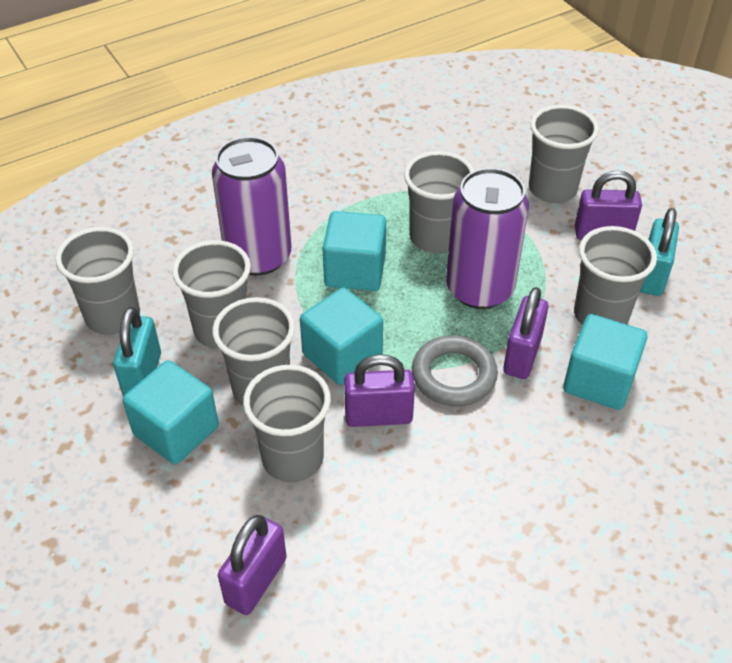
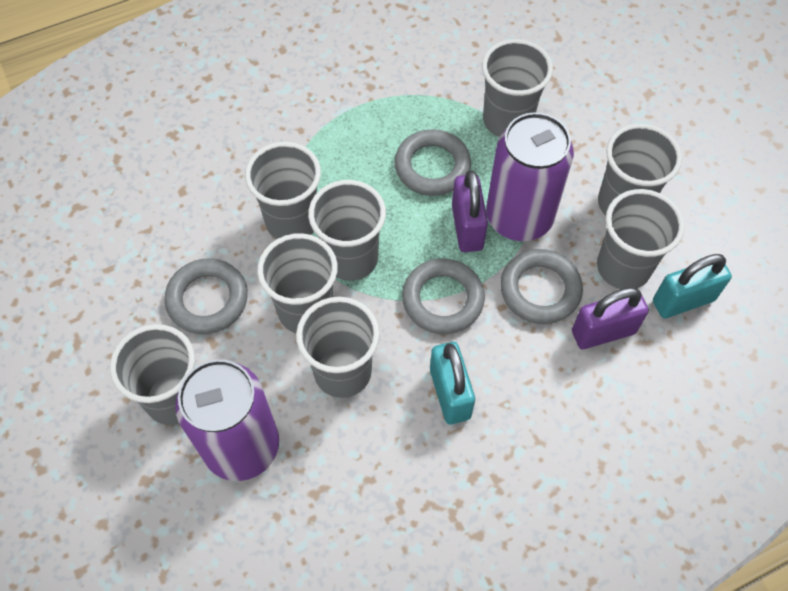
grey cup: [55,227,140,335] [172,240,251,349] [212,297,295,406] [243,365,331,482] [404,151,474,253] [529,105,599,203] [574,226,657,325] = 7 -> [110,324,195,425] [245,142,321,239] [257,233,338,333] [296,297,380,398] [308,180,386,281] [482,39,553,137] [597,189,684,289] [598,124,682,216] = 8
grey ring: [412,335,498,406] = 1 -> [165,258,248,334] [394,129,471,196] [402,258,485,334] [500,249,583,324] = 4
purple padlock: [218,515,287,615] [344,354,415,427] [503,287,549,379] [575,170,642,240] = 4 -> [452,170,488,252] [572,288,649,349] = 2
turquoise cube: [123,360,219,464] [300,287,383,385] [323,211,386,291] [563,314,648,410] = 4 -> none = 0

